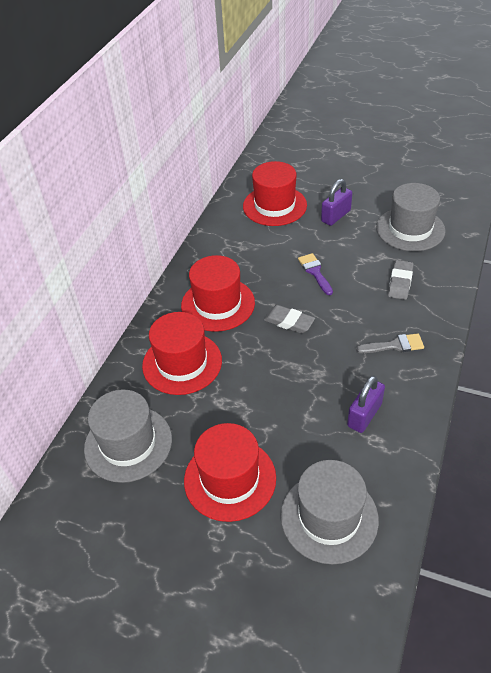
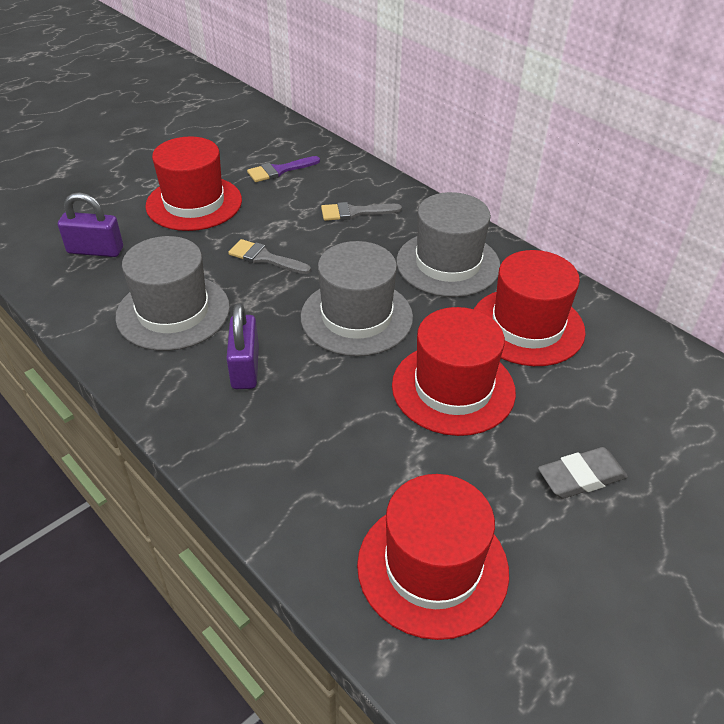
grey brush: [356,333,424,353] = 1 -> [228,239,311,274] [321,202,402,221] = 2
grey eraser: [264,305,315,334] [388,260,414,300] = 2 -> [538,447,628,499] = 1

